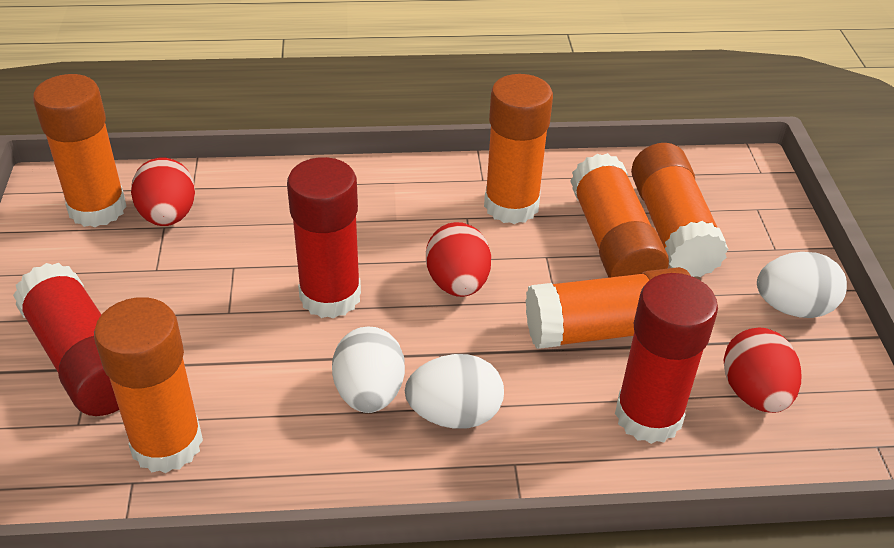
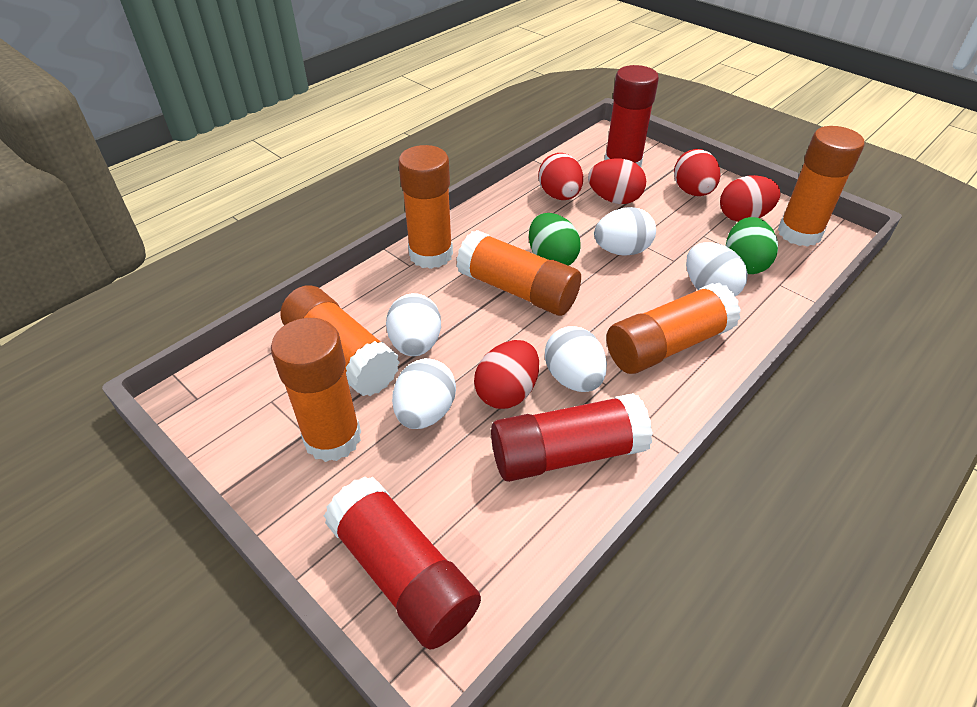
green egg: none = 0 -> [529,213,581,266] [726,217,778,274] = 2
red egg: [131,158,195,226] [426,222,491,297] [723,328,801,413] = 3 -> [474,340,539,409] [538,153,583,200] [588,158,646,204] [674,149,720,196] [720,175,781,222] = 5
white egg: [332,326,405,413] [405,354,504,429] [757,252,847,318] = 3 -> [386,293,441,356] [392,358,456,429] [545,326,607,392] [594,207,656,256] [686,242,748,296] = 5

